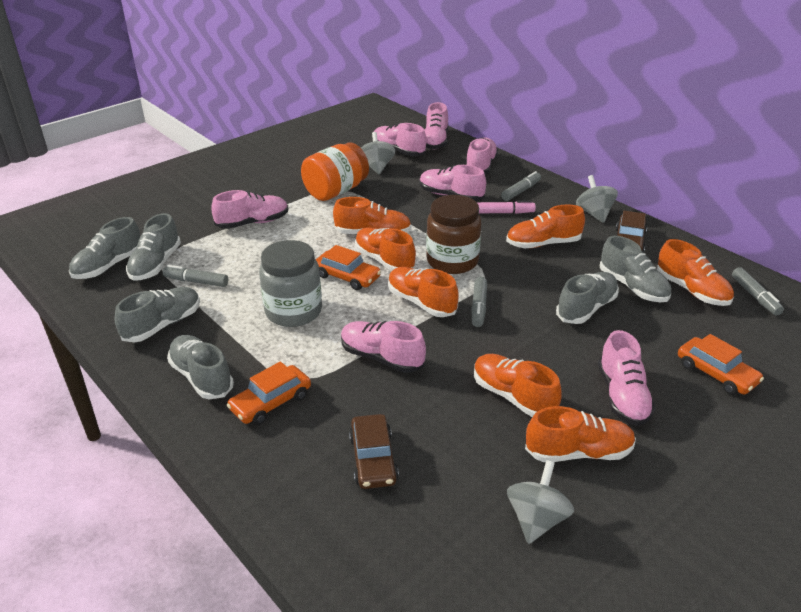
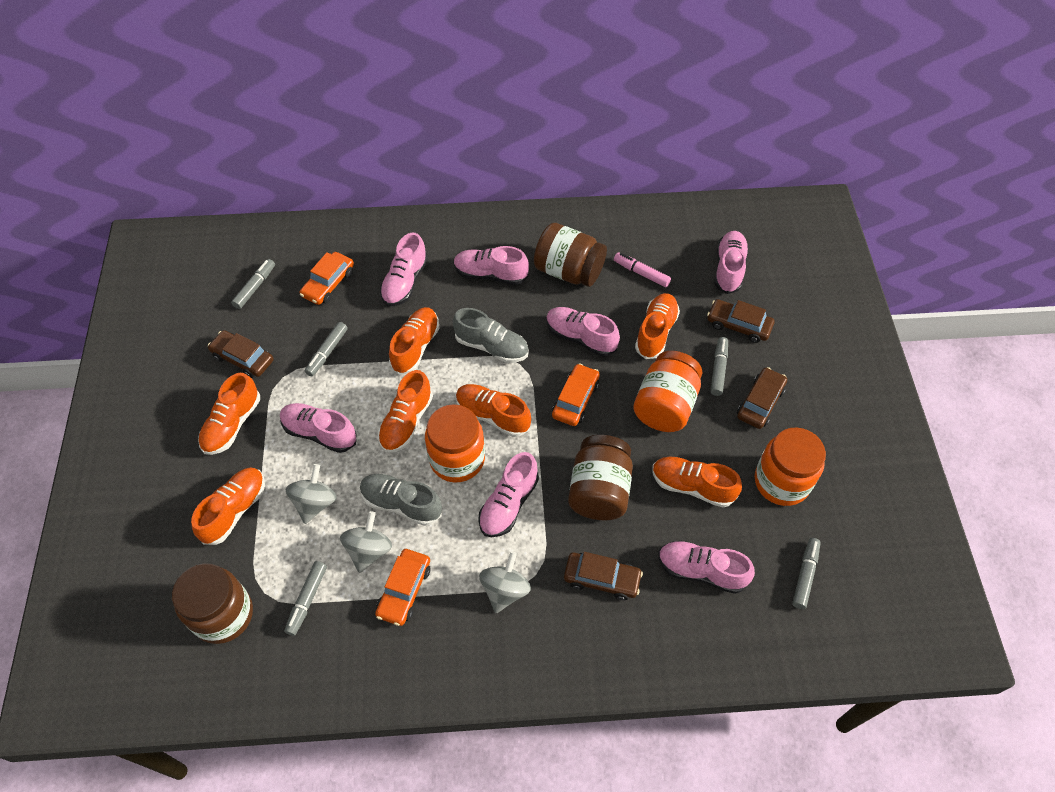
brown car: [349,414,399,489] [616,211,647,252] = 2 -> [208,330,273,378] [564,552,643,600] [707,299,774,343] [737,367,787,429] = 4
brown jar: [426,195,481,274] = 1 -> [172,563,253,644] [534,223,607,287] [568,435,633,520] = 3
grey jar: [259,240,322,327] = 1 -> none = 0
grey marker: [163,265,228,287] [471,277,487,327] [501,171,541,201] [732,267,784,315] = 4 -> [231,259,275,309] [284,561,327,636] [305,322,348,376] [710,337,728,396] [792,538,821,609] = 5
grey shoe: [69,217,140,279] [115,287,200,342] [126,213,181,281] [167,335,234,399] [556,272,619,324] [600,236,671,302] = 6 -> [360,474,442,526] [453,308,529,363] = 2
orange jar: [301,143,369,201] = 1 -> [425,404,485,482] [633,351,702,432] [755,428,826,506] = 3

